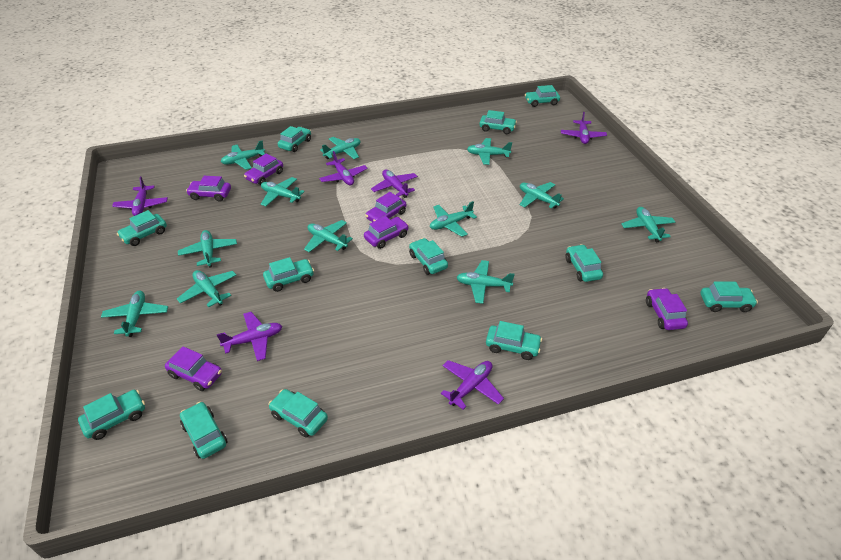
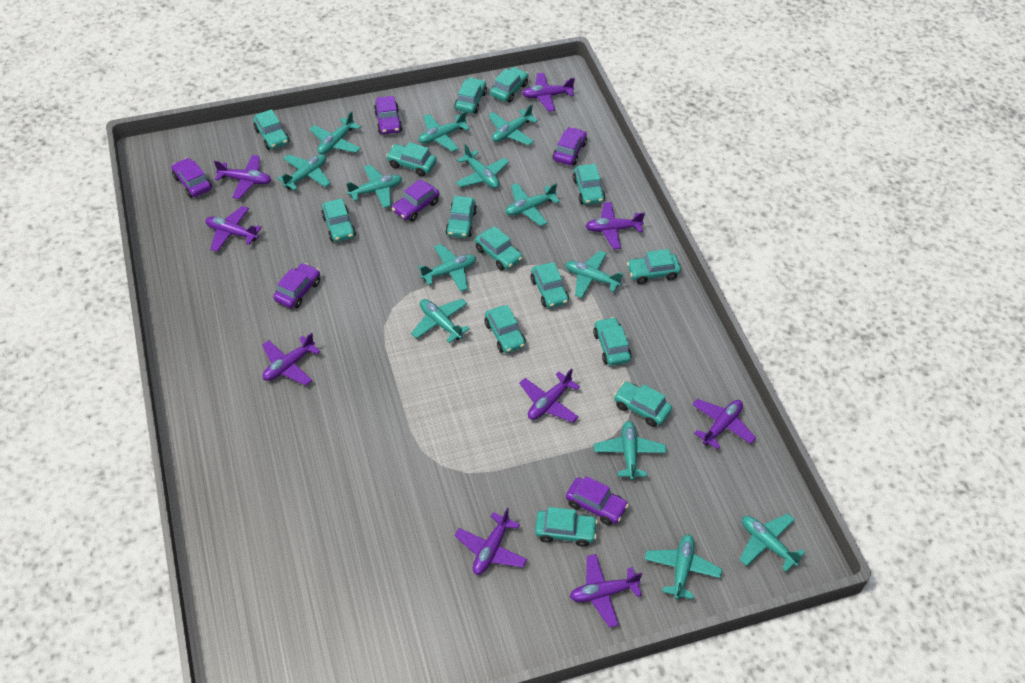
purple plane: [112,177,168,216] [217,312,282,361] [319,151,368,185] [371,170,418,198] [441,360,504,410] [561,112,607,144] = 6 -> [206,206,262,252] [214,155,271,199] [262,333,320,386] [454,508,527,575] [519,368,580,423] [522,73,575,112] [570,554,642,628] [586,202,645,249] [692,399,756,450] = 9
turquoise car: [78,390,145,440] [117,210,167,246] [180,402,228,459] [263,257,314,292] [268,389,328,438] [278,126,311,152] [409,238,448,275] [479,110,517,134] [486,321,542,360] [525,85,560,107] [565,244,603,282] [701,282,758,312] = 12 -> [253,109,290,150] [321,198,356,242] [386,142,437,176] [445,196,477,238] [454,77,487,114] [475,226,523,270] [485,305,526,353] [490,67,528,103] [530,262,569,308] [535,507,598,547] [573,164,605,205] [593,317,632,366] [614,382,672,427] [627,249,681,284] = 14
turquoise plane: [101,291,168,337] [177,270,236,307] [178,230,237,268] [221,141,265,170] [261,177,305,206] [304,220,353,252] [320,137,361,159] [430,201,477,237] [456,260,515,304] [467,138,512,165] [520,182,564,209] [621,207,676,242] = 12 -> [277,154,331,191] [310,111,361,154] [346,165,402,208] [411,299,470,343] [418,111,470,152] [418,244,476,292] [456,144,509,188] [488,104,538,145] [505,183,560,226] [565,250,624,298] [594,421,666,480] [644,534,722,600] [740,513,805,572] = 13

